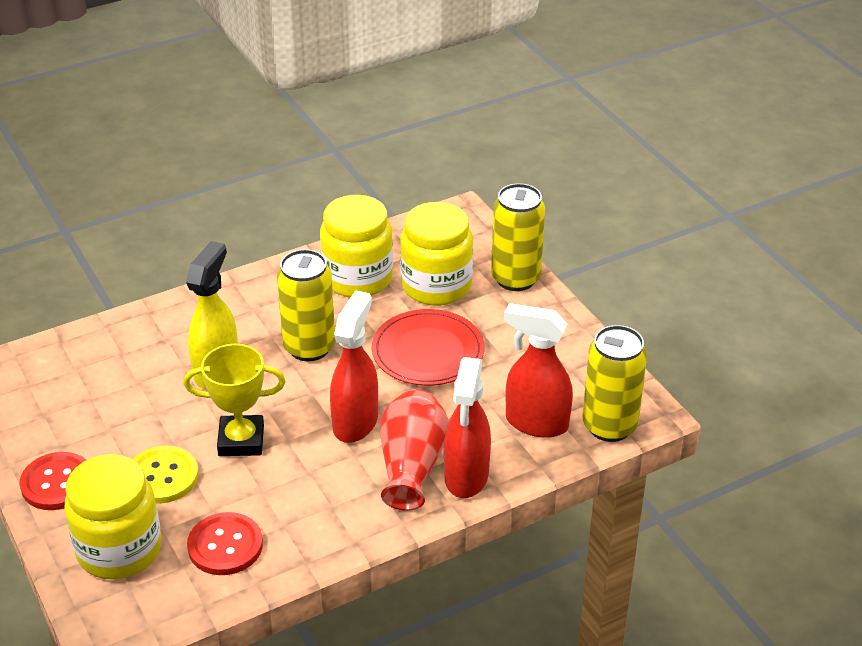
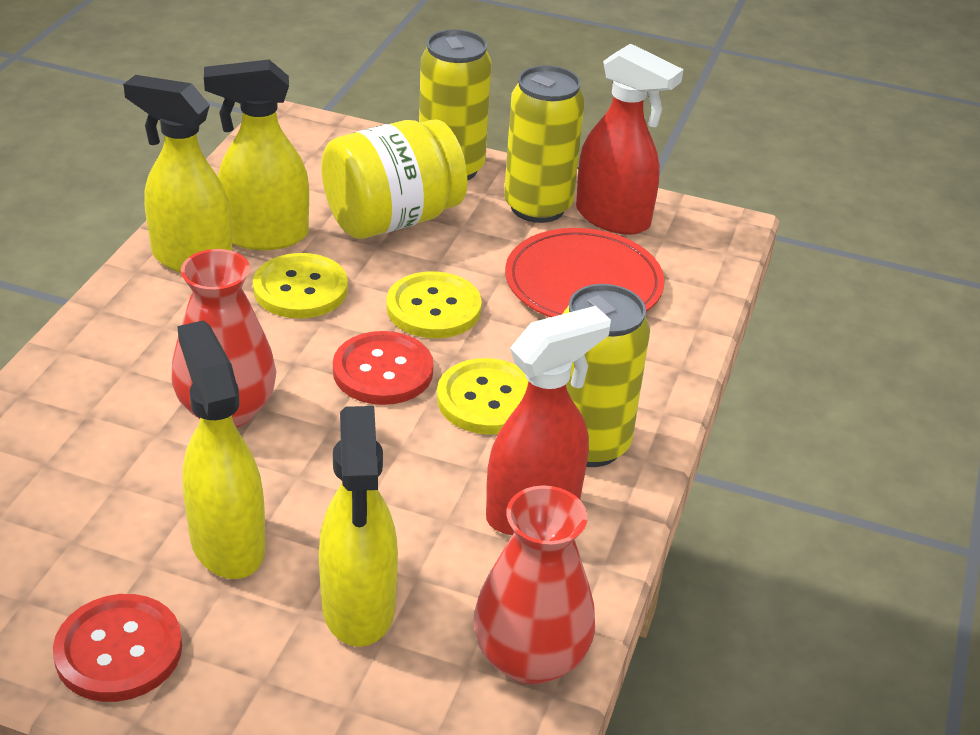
red spray bottle: [330,290,378,443] [444,357,491,498] [504,303,573,438] = 3 -> [486,306,611,535] [576,43,684,235] = 2
red vase: [380,389,448,511] = 1 -> [171,249,276,428] [473,485,595,685] = 2
yellow button: [133,446,199,504] = 1 -> [253,253,348,318] [386,271,482,338] [437,358,528,435] = 3
yellow jar: [64,454,161,579] [320,195,393,298] [400,202,473,306] = 3 -> [321,120,468,239] = 1
yellow spray bottle: [186,241,238,389] = 1 -> [123,75,233,273] [177,320,266,579] [204,60,309,250] [319,406,398,647] = 4
yellow trophy: [183,344,285,456] = 1 -> none = 0

